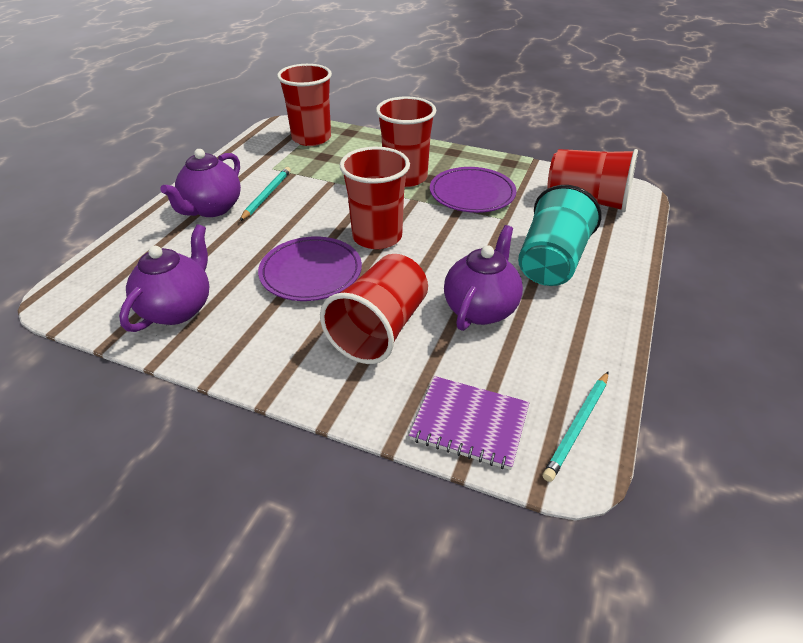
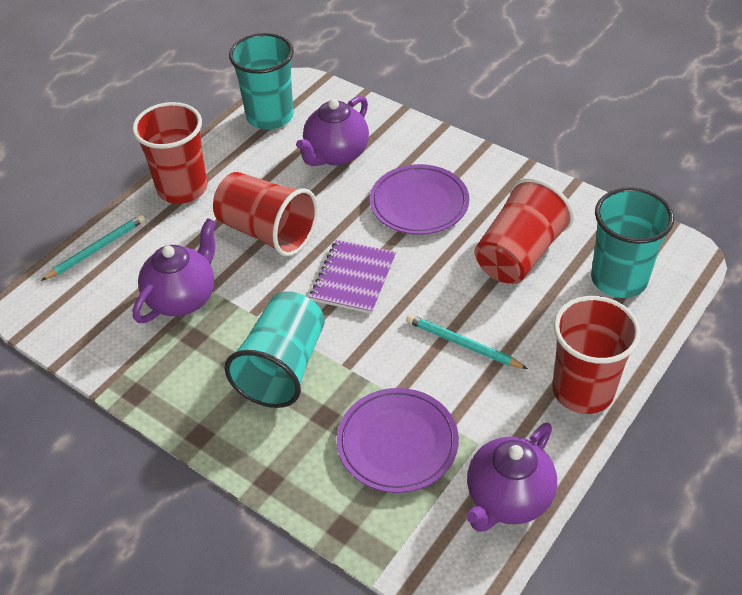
red cup: [277,64,332,146] [320,254,428,364] [340,147,410,249] [376,96,436,187] [547,149,638,212] = 5 -> [132,102,208,204] [213,172,318,256] [475,178,574,284] [552,296,641,414] = 4
turquoise cup: [518,185,602,286] = 1 -> [224,291,325,408] [229,33,294,129] [591,187,674,298] = 3

